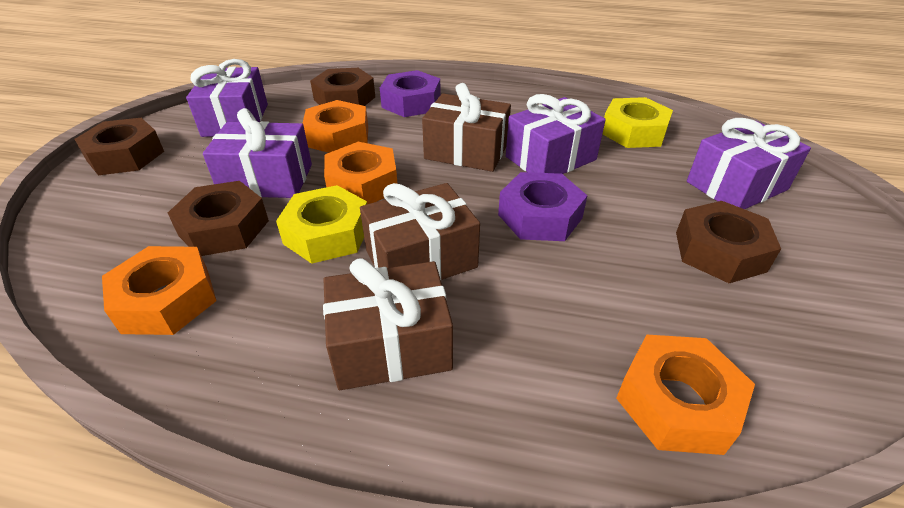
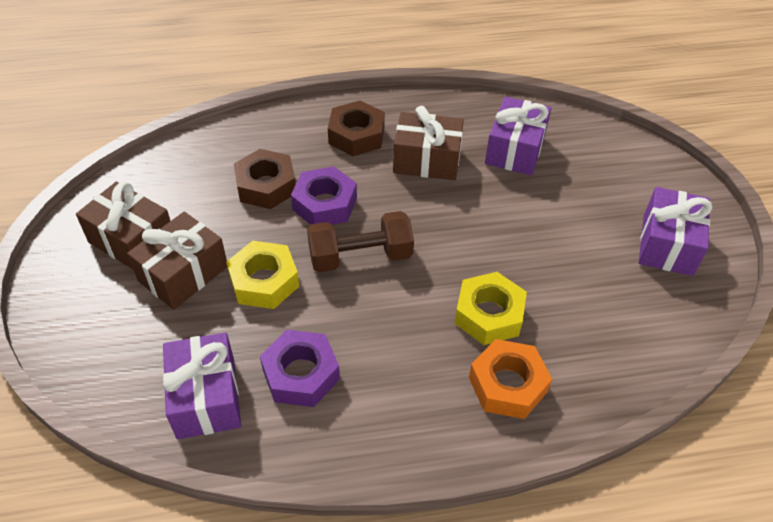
brown dumbbell: none = 0 -> [307,211,414,272] = 1
brown nut: [74,118,164,175] [168,181,269,256] [310,68,375,106] [676,201,781,283] = 4 -> [234,149,296,209] [328,100,385,156] = 2
orange nut: [102,246,217,335] [302,100,368,153] [324,142,397,204] [616,334,755,455] = 4 -> [469,339,552,419] = 1
purple gift: [186,59,268,137] [203,108,312,198] [506,94,606,174] [687,118,811,209] = 4 -> [163,333,241,439] [485,96,551,175] [639,187,712,276] = 3

